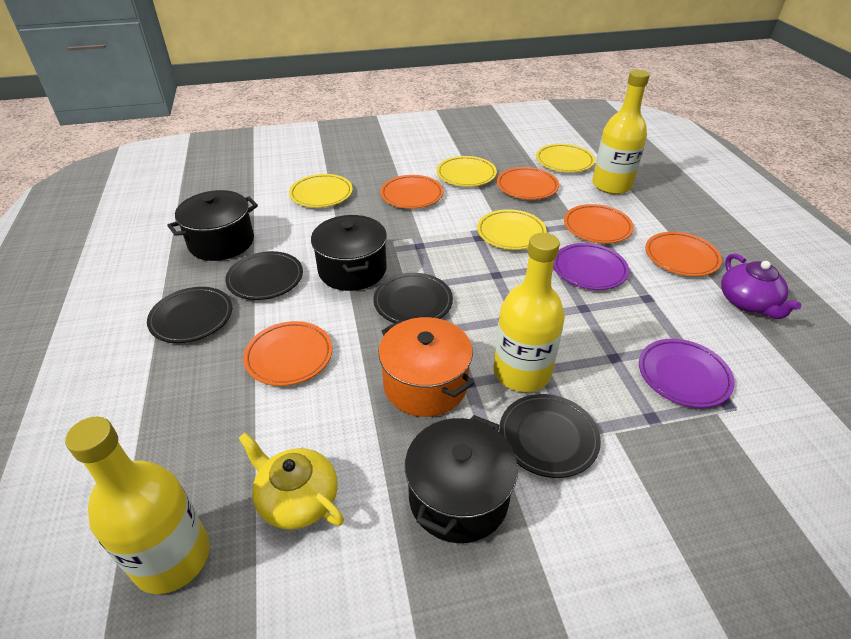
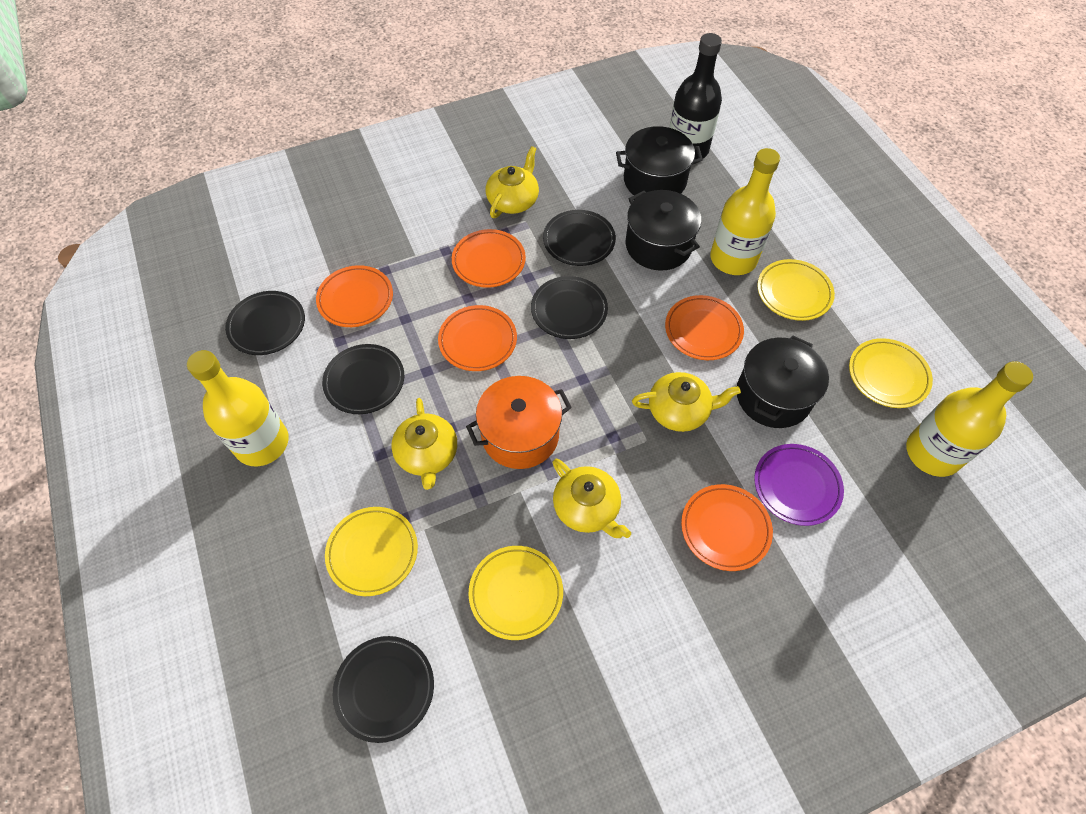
black bottle: none = 0 -> [670,33,722,160] = 1
black plate: [147,287,232,343] [225,251,303,300] [373,273,453,323] [499,394,601,478] = 4 -> [225,291,305,355] [322,344,404,414] [333,636,434,743] [531,276,608,339] [543,210,616,266] = 5
purple plate: [553,243,629,290] [639,339,735,408] = 2 -> [754,444,844,526] = 1
purple teapot: [721,253,802,319] = 1 -> none = 0
yellow teapot: [238,432,344,530] = 1 -> [391,398,457,490] [486,146,539,218] [552,459,631,538] [632,372,741,432] = 4

